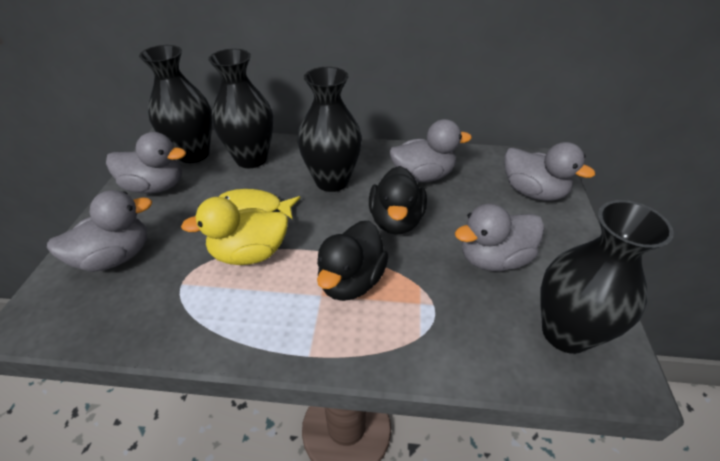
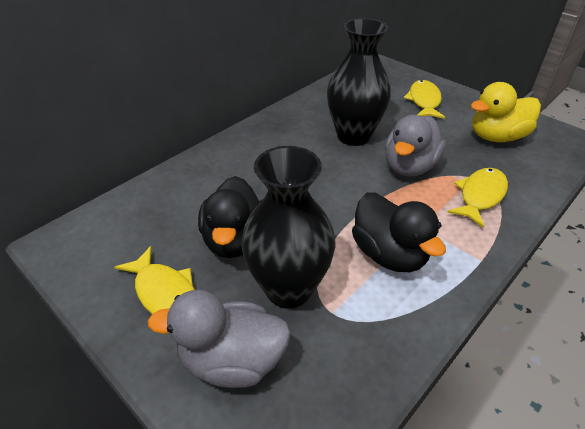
black vase: [139,45,212,163] [208,49,274,168] [298,67,362,192] [541,200,674,354] = 4 -> [241,146,335,309] [327,18,391,146] = 2
grey duck: [47,190,152,272] [106,132,186,194] [390,119,472,182] [455,203,544,271] [504,142,595,201] = 5 -> [148,290,291,388] [385,115,446,177] = 2
yellow fish: [219,189,301,219] = 1 -> [114,246,195,314] [404,80,445,119] [447,168,508,228] = 3

